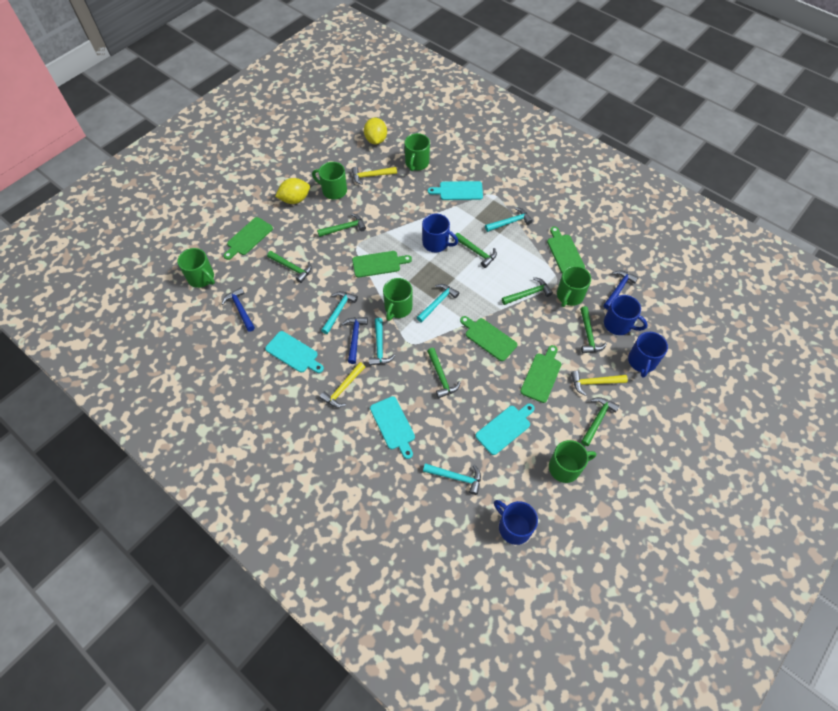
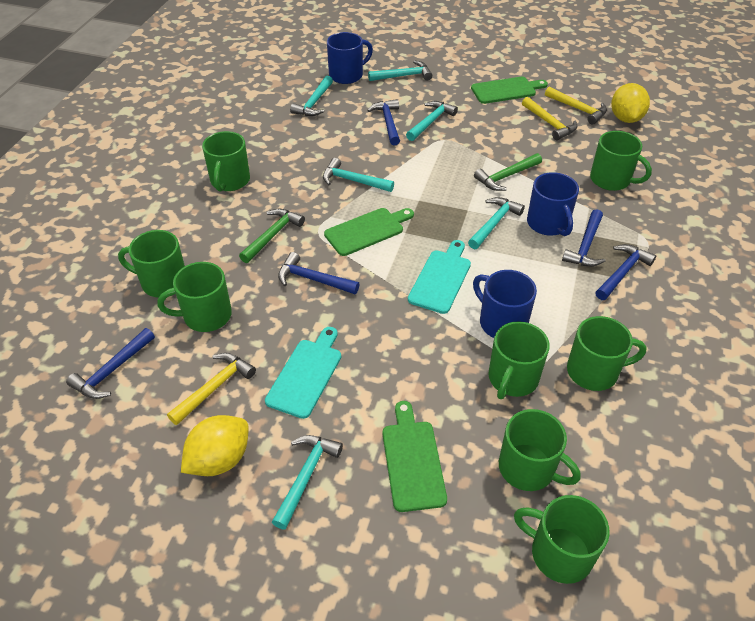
blue hammer: [222,287,255,332] [342,317,368,364] [603,270,639,310] = 3 -> [66,328,155,399] [278,252,360,294] [367,99,400,145] [562,209,605,267] [595,244,656,300] = 5
blue mug: [422,214,458,253] [494,500,538,545] [604,295,648,335] [628,332,668,378] = 4 -> [327,32,373,84] [473,270,537,338] [527,172,579,236] = 3
green cutting board: [224,217,273,260] [352,251,412,278] [460,316,518,361] [520,345,561,403] [547,226,585,273] = 5 -> [324,208,414,256] [382,401,447,512] [471,77,548,104] = 3
green hammer: [267,251,312,283] [317,213,366,237] [427,348,461,398] [455,233,497,268] [502,277,553,305] [580,306,607,353] [581,397,620,446] = 7 -> [239,209,305,263] [474,153,542,191] = 2
green mug: [177,248,215,288] [312,162,347,199] [383,278,413,321] [405,133,430,171] [549,440,596,483] [557,266,591,307] = 6 -> [118,230,185,297] [158,262,232,332] [202,131,250,192] [488,321,550,399] [499,409,581,491] [514,495,610,584] [567,316,647,391] [590,131,652,191] = 8
turquoise cutting board: [265,331,324,373] [370,396,415,459] [428,181,483,200] [475,403,535,455] = 4 -> [265,327,341,419] [408,240,471,314] = 2
turquoise hammer: [321,291,358,334] [369,318,395,366] [417,284,459,322] [423,463,481,495] [485,207,533,232] = 5 -> [272,435,343,530] [290,76,333,116] [323,158,394,192] [368,61,432,81] [406,101,458,141] [468,197,525,249] = 6

